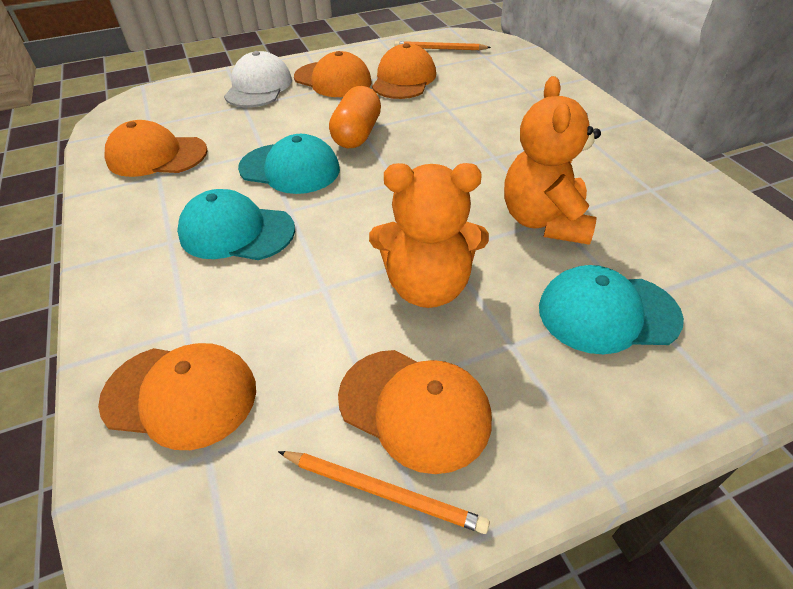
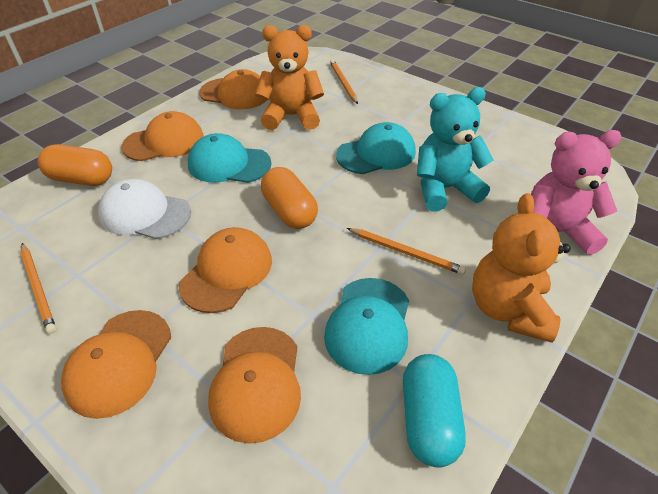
orange capsule: [329,86,381,148] = 1 -> [38,144,112,186] [261,167,318,229] = 2
orange pencil: [278,451,490,534] [395,41,491,50] = 2 -> [21,243,56,334] [330,60,358,104] [347,228,466,275] = 3
pink teddy bear: none = 0 -> [531,130,622,255] = 1
turquoise capsule: none = 0 -> [403,354,466,468] = 1
turquoise teddy bear: none = 0 -> [417,87,494,211] = 1

